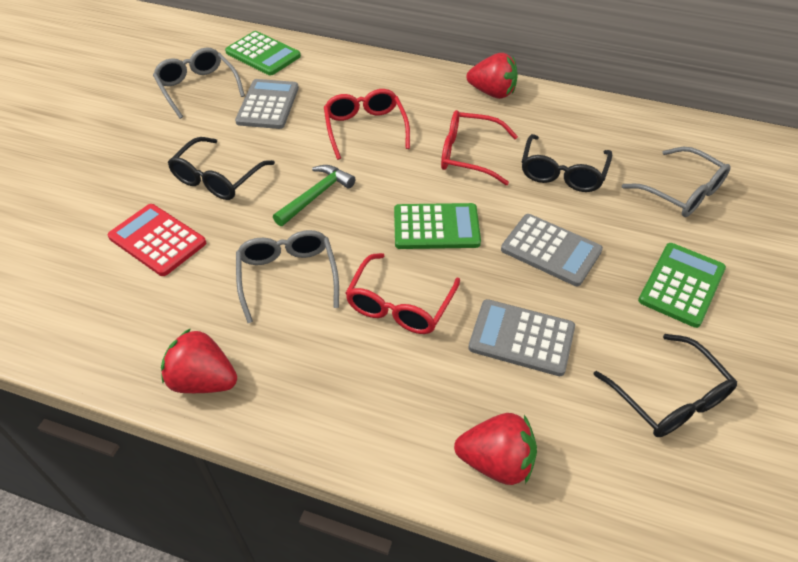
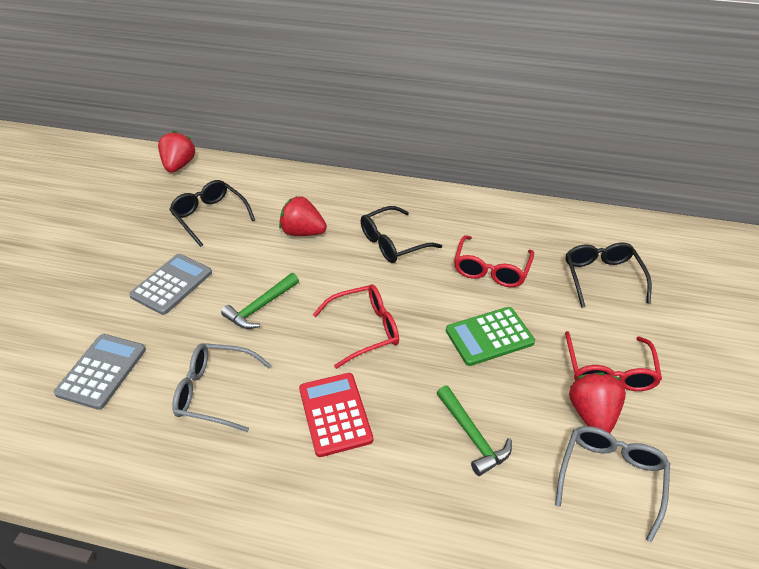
green calculator: [225,31,301,76] [394,203,481,249] [638,243,726,328] = 3 -> [446,307,535,366] = 1
green hammer: [273,165,355,226] = 1 -> [221,273,299,329] [437,386,512,476] = 2
grey calculator: [235,79,299,129] [468,299,575,376] [501,214,603,286] = 3 -> [54,334,146,410] [129,254,212,315] = 2
grey glasses: [153,47,245,119] [236,230,339,323] [622,147,731,217] = 3 -> [172,343,271,432] [555,426,670,542] = 2

